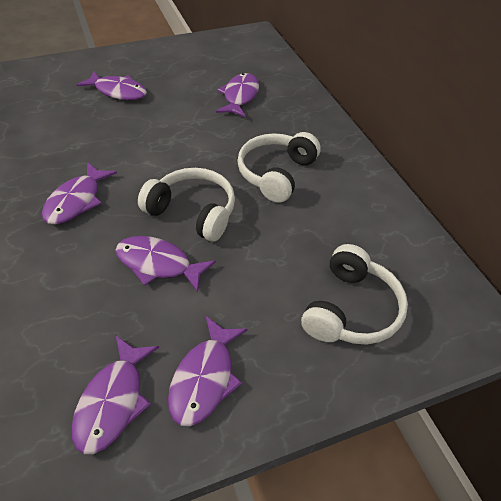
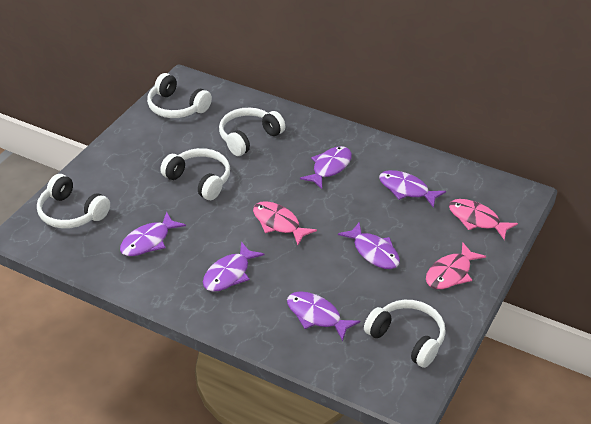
pink fish: none = 0 -> [253,201,317,245] [426,242,486,289] [449,199,518,240] = 3
white headphones: [138,168,235,242] [237,132,320,203] [301,244,408,344] = 3 -> [37,174,110,229] [147,73,212,118] [160,148,230,200] [219,108,285,156] [364,300,446,368] = 5

